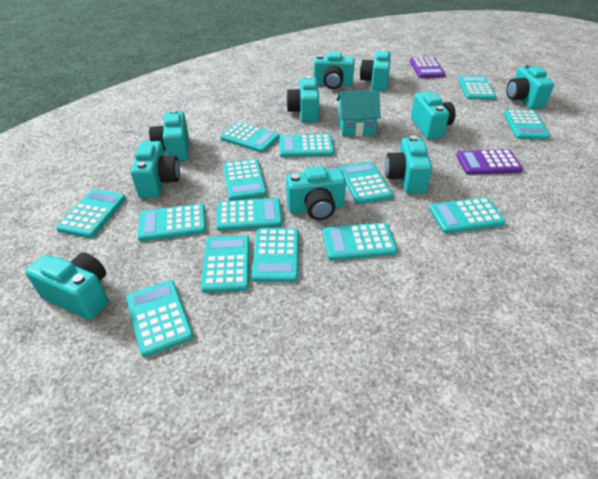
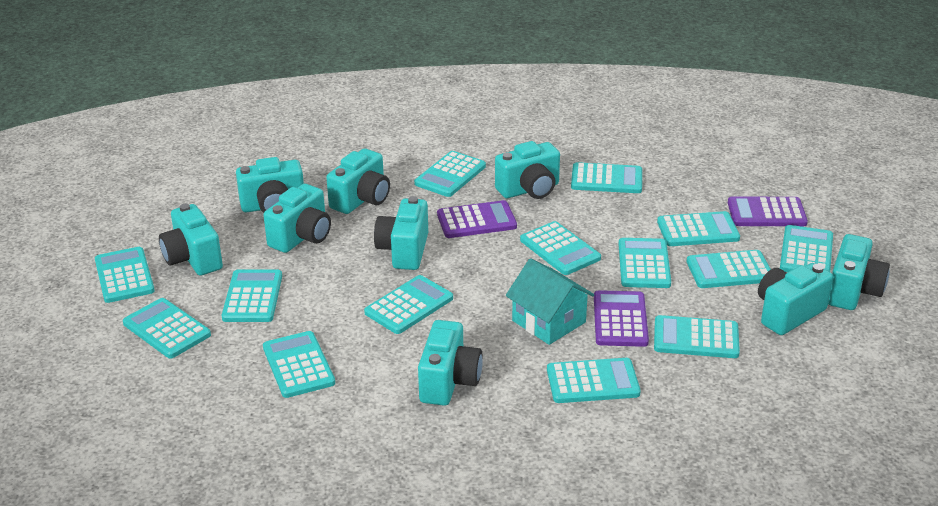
purple calculator: [410,57,446,78] [456,149,523,175] = 2 -> [437,200,517,238] [594,290,649,347] [728,196,808,226] = 3
turquoise camera: [25,252,108,320] [131,141,180,198] [149,109,189,162] [286,76,319,123] [286,166,346,220] [314,52,355,89] [360,49,391,91] [385,135,432,194] [411,92,456,140] [506,64,554,109] = 10 -> [159,204,223,275] [236,157,304,213] [264,184,331,253] [326,148,390,214] [374,196,428,270] [418,320,483,406] [495,141,560,199] [758,263,833,335] [828,234,890,310] = 9

